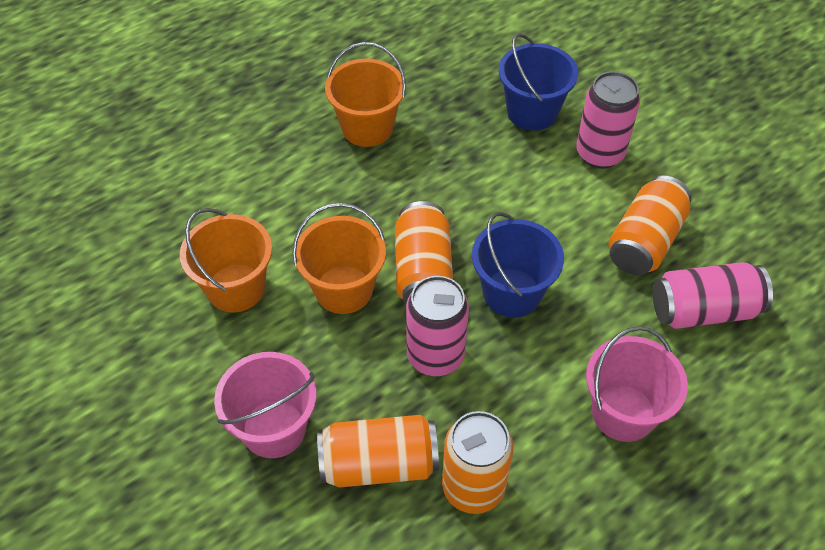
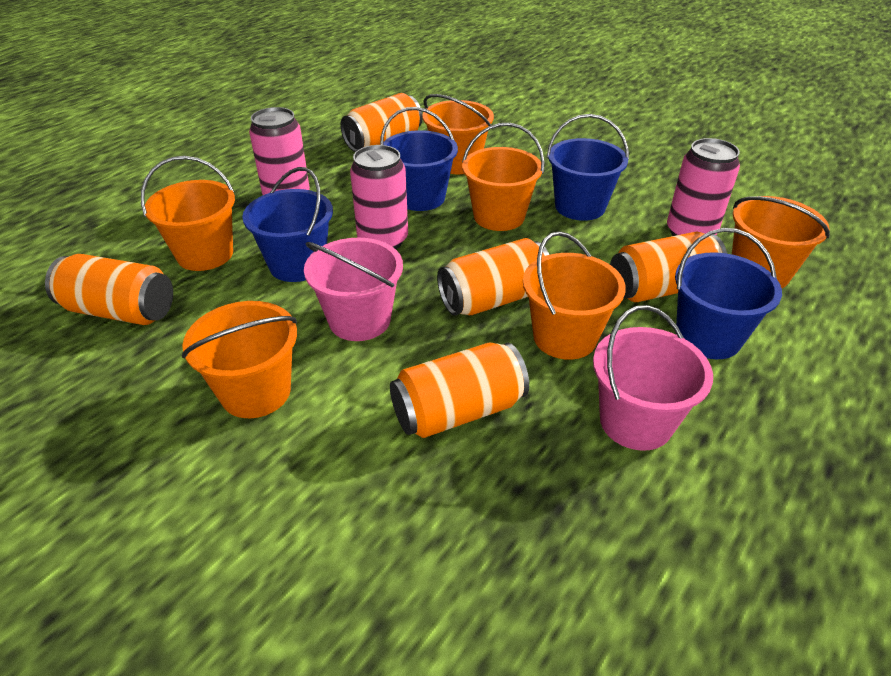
blue bucket: [472,212,564,318] [499,33,578,131] = 2 -> [242,167,333,282] [380,107,458,211] [547,114,629,221] [675,228,782,359] = 4
orange bucket: [180,208,272,312] [292,203,386,314] [325,42,406,147] = 3 -> [141,156,235,271] [182,301,297,418] [422,94,494,174] [462,123,544,231] [523,231,626,360] [732,196,830,288] = 6
orange can: [317,415,439,488] [395,201,453,304] [442,411,514,514] [608,176,692,275] = 4 -> [45,254,173,325] [340,93,423,152] [390,343,529,438] [437,238,549,316] [610,232,727,302] = 5

